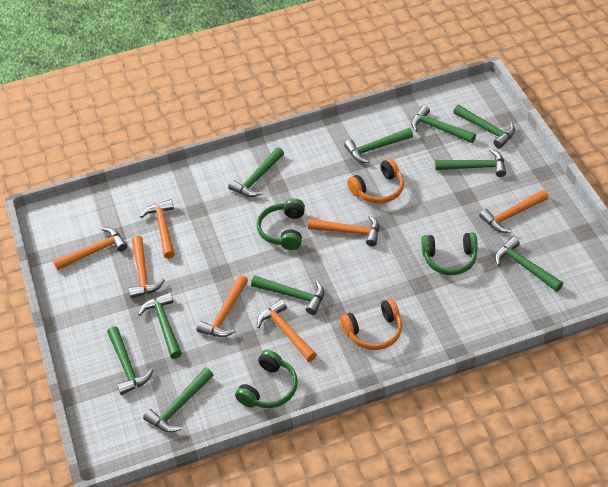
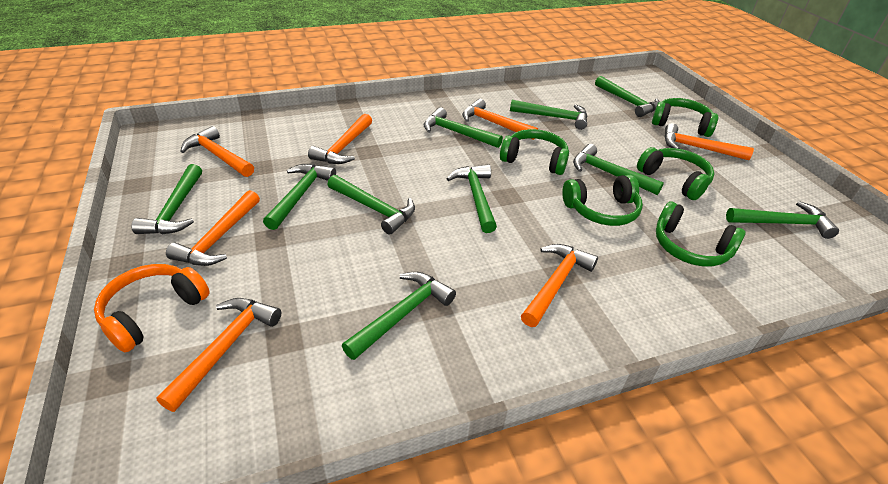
green headphones: [235,350,298,408] [257,198,305,250] [421,233,478,275] = 3 -> [500,129,569,175] [562,175,643,226] [637,147,715,200] [652,98,718,137] [656,201,746,266] = 5
orange headphones: [340,299,402,350] [347,158,404,204] = 2 -> [94,264,209,352] = 1

